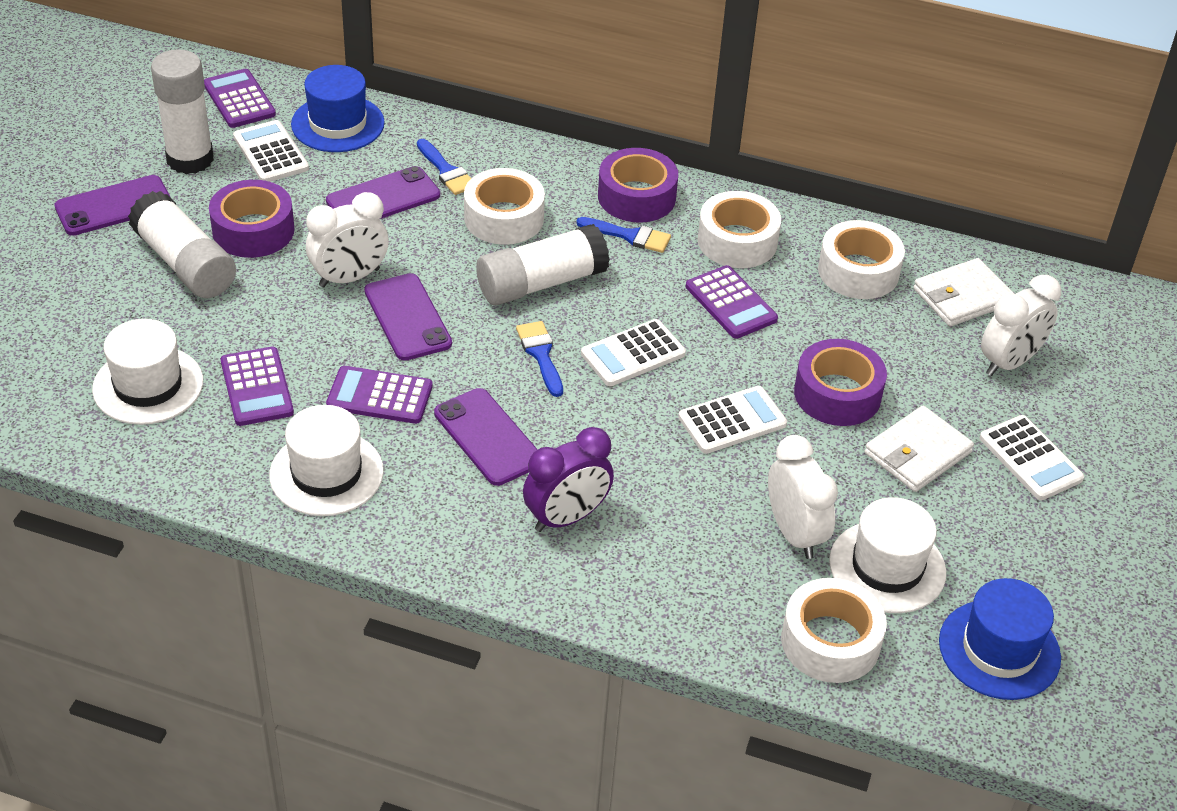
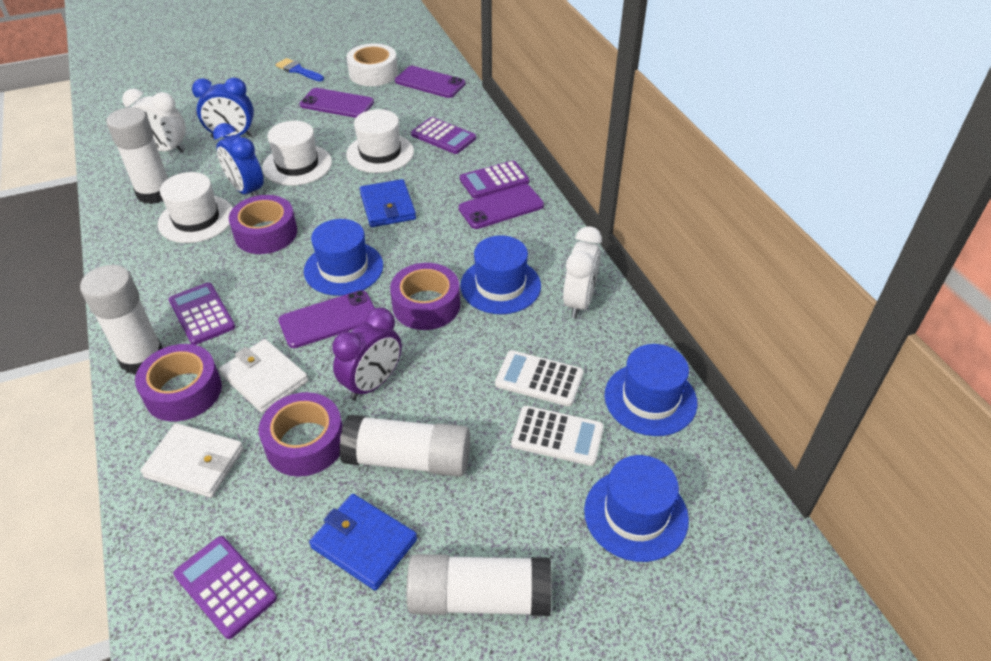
blue brush: [417,139,471,195] [516,321,563,397] [576,217,671,253] = 3 -> [276,58,324,81] = 1
blue clock: none = 0 -> [192,77,254,138] [213,123,264,197] = 2
blue hat: [291,65,385,152] [939,578,1061,700] = 2 -> [304,219,383,296] [460,235,541,314] [584,455,689,562] [604,344,697,436] = 4
blue wallet: none = 0 -> [309,494,417,591] [360,179,416,227] = 2
purple tape: [209,180,294,258] [598,148,678,222] [794,339,887,426] = 3 -> [135,344,222,422] [229,195,297,254] [259,392,343,477] [390,263,460,330] = 4
white calculator: [233,120,309,182] [581,319,686,386] [678,386,787,454] [979,415,1084,500] = 4 -> [495,350,584,407] [511,406,604,466] = 2
white clock: [306,192,389,287] [768,435,838,559] [981,275,1061,376] = 3 -> [122,89,186,153] [563,226,602,318] = 2
white glue stick: [128,191,236,298] [151,49,214,174] [476,224,610,305] = 3 -> [80,265,163,375] [107,107,168,204] [339,415,470,477] [406,554,552,616] = 4
white tape: [464,168,545,245] [697,191,781,268] [781,578,887,683] [818,220,905,299] = 4 -> [347,43,398,86] = 1

